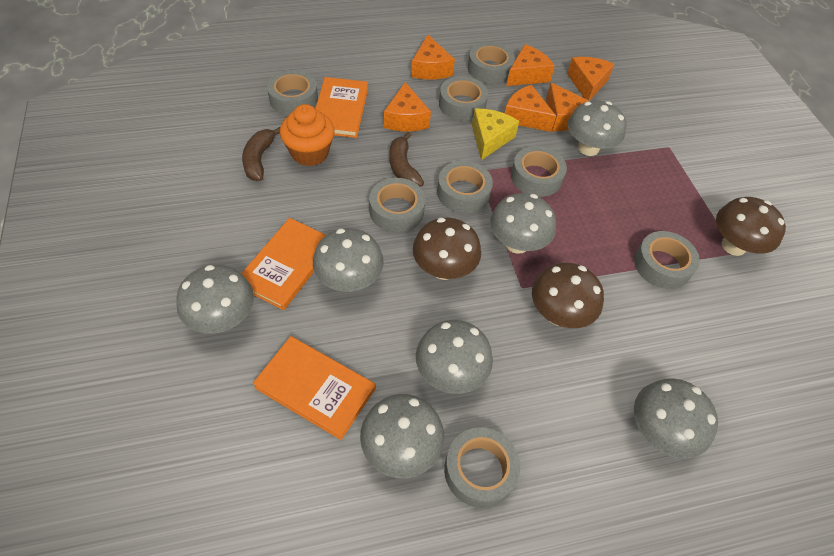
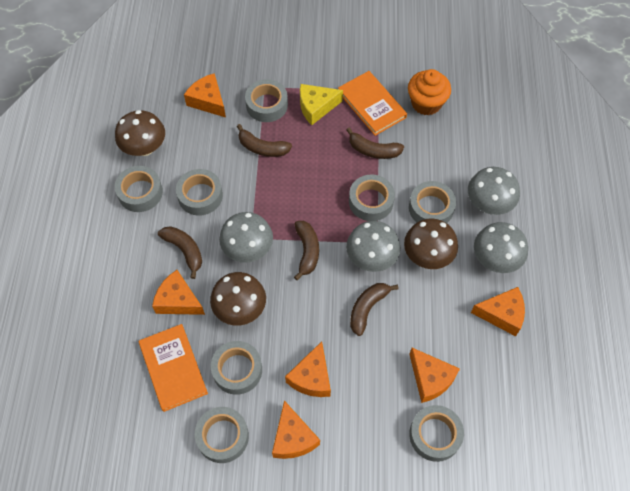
brown banana: [242,127,280,181] [389,132,424,186] = 2 -> [158,226,202,279] [237,124,292,157] [294,221,319,280] [346,127,404,159] [350,283,398,336] = 5
grey mushroom: [176,265,254,334] [313,228,384,292] [360,394,444,478] [416,320,493,394] [490,193,556,254] [568,101,626,156] [634,378,718,459] = 7 -> [219,212,273,263] [346,221,400,272] [468,167,520,215] [474,222,528,273] = 4
orange book: [241,218,326,310] [253,336,376,440] [315,77,368,138] = 3 -> [139,324,208,412] [338,71,407,136] = 2

